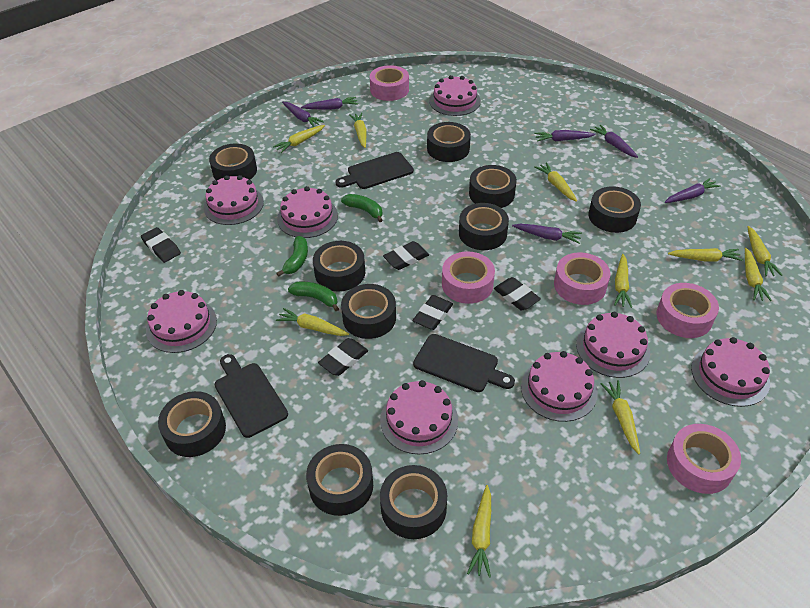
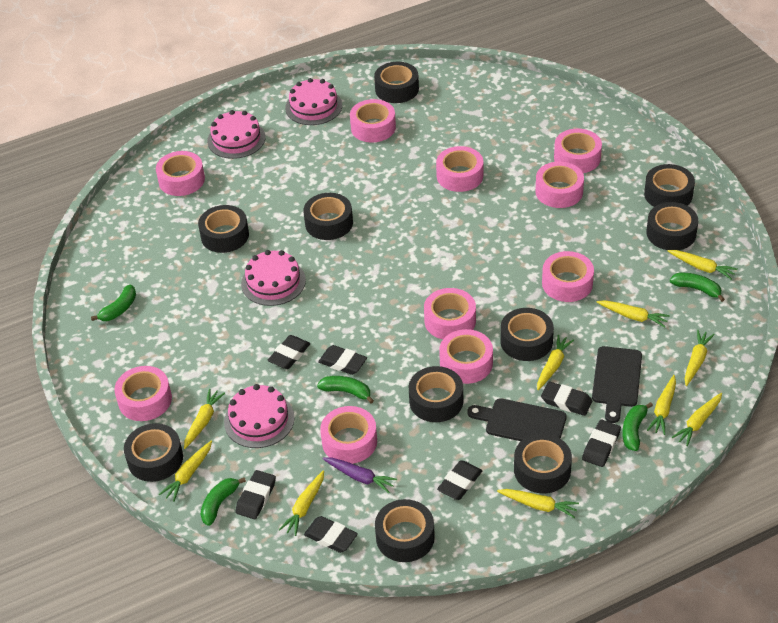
black cutting board: [215,354,288,438] [336,152,414,189] [413,334,515,392] = 3 -> [467,398,567,441] [592,346,642,423] = 2
black eraser: [141,227,181,263] [318,338,368,376] [383,241,429,270] [412,295,453,330] [494,277,541,310] = 5 -> [235,470,276,519] [268,335,310,369] [304,516,358,553] [318,345,367,375] [437,460,482,500] [541,381,592,416] [582,420,621,467] = 7
green banana: [276,236,308,277] [288,282,339,311] [341,194,383,222] = 3 -> [91,285,136,321] [201,477,246,526] [317,376,374,404] [622,402,653,451] [670,273,725,302] = 5
pink cake: [146,290,217,353] [203,175,264,225] [277,186,338,238] [380,380,458,454] [429,75,481,116] [521,351,598,422] [576,312,650,378] [691,337,770,407] = 8 -> [207,110,266,159] [224,384,295,448] [241,250,306,306] [285,78,342,125] = 4
pink tape: [370,65,409,101] [442,251,495,304] [554,252,610,305] [657,283,719,338] [667,424,741,494] = 5 -> [114,366,172,421] [156,151,205,196] [320,406,377,464] [350,99,396,142] [424,288,476,339] [436,146,483,192] [439,329,493,384] [535,161,584,208] [542,251,594,302] [554,129,602,173] = 10
purple carrot: [282,102,324,127] [301,97,358,110] [512,224,582,244] [535,130,596,142] [590,125,638,158] [665,178,721,203] = 6 -> [323,457,397,493] = 1

